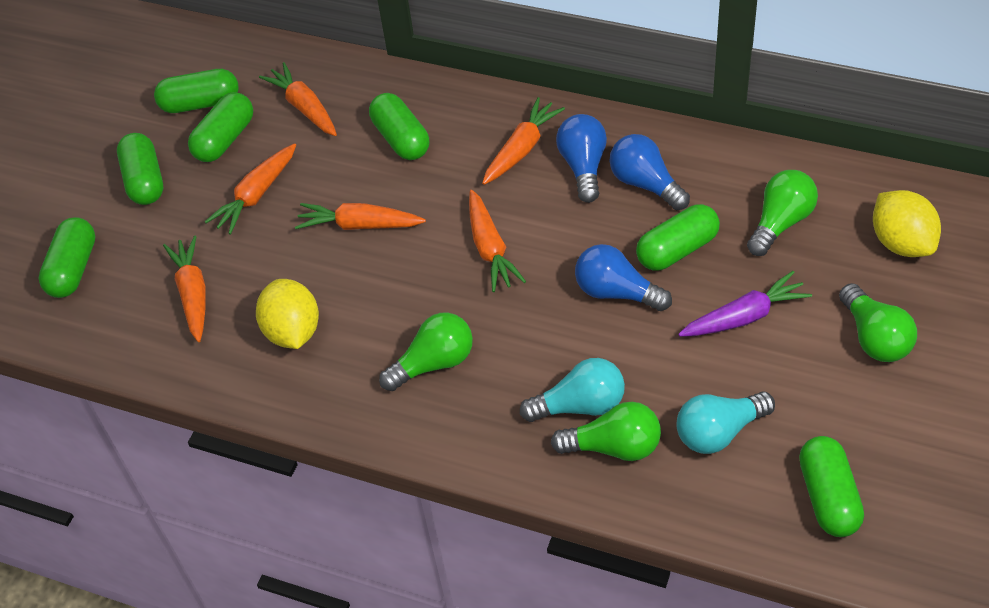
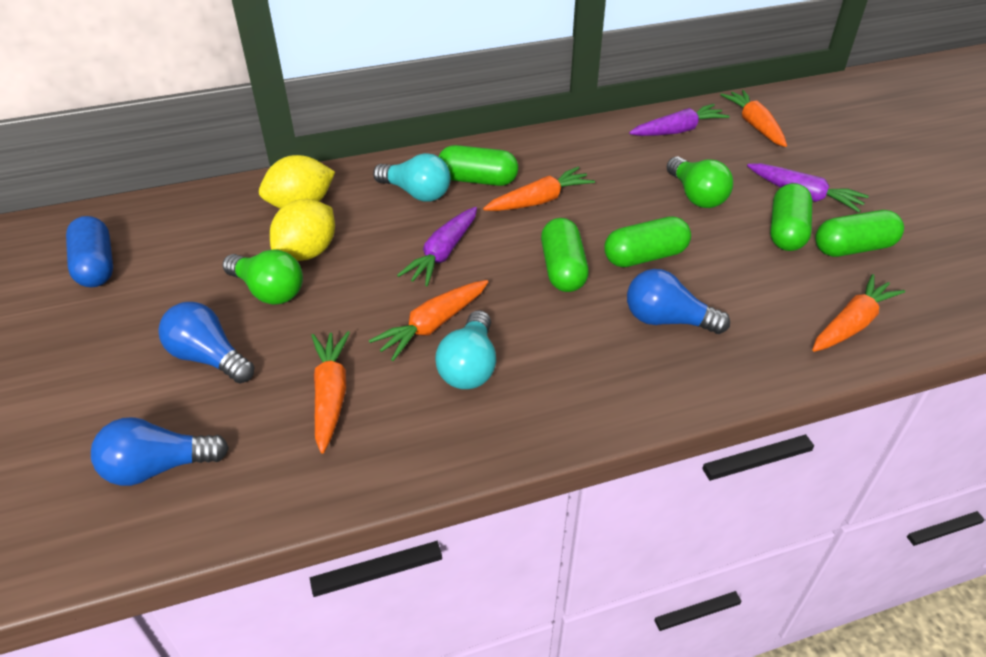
blue capsule: none = 0 -> [66,216,113,287] = 1
green capsule: [38,217,96,298] [117,133,163,205] [154,69,239,113] [188,92,253,162] [369,93,429,160] [636,204,720,271] [799,436,864,537] = 7 -> [438,145,518,186] [541,218,589,292] [604,216,691,267] [770,183,812,251] [815,210,904,257] = 5
green light bulb: [379,313,473,391] [551,402,661,461] [747,170,818,256] [839,283,917,362] = 4 -> [223,250,303,305] [667,157,733,208] = 2
orange carrot: [163,236,206,342] [205,143,296,235] [259,62,337,136] [295,203,426,230] [469,190,526,292] [482,97,565,185] = 6 -> [311,331,350,453] [369,280,488,361] [483,167,595,211] [720,90,787,147] [812,274,905,352] = 5
purple carrot: [678,271,812,337] = 1 -> [397,207,477,286] [629,104,730,136] [747,163,869,212] = 3

